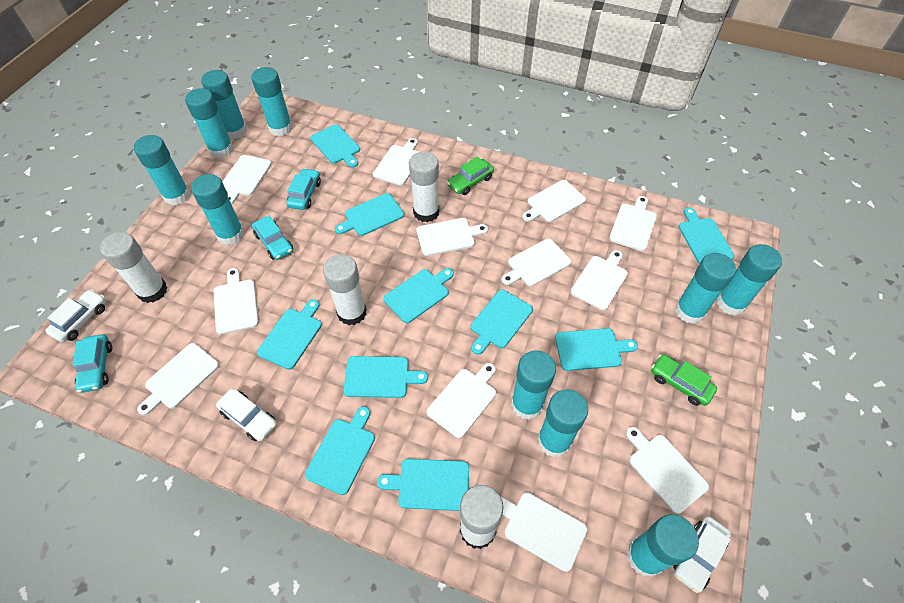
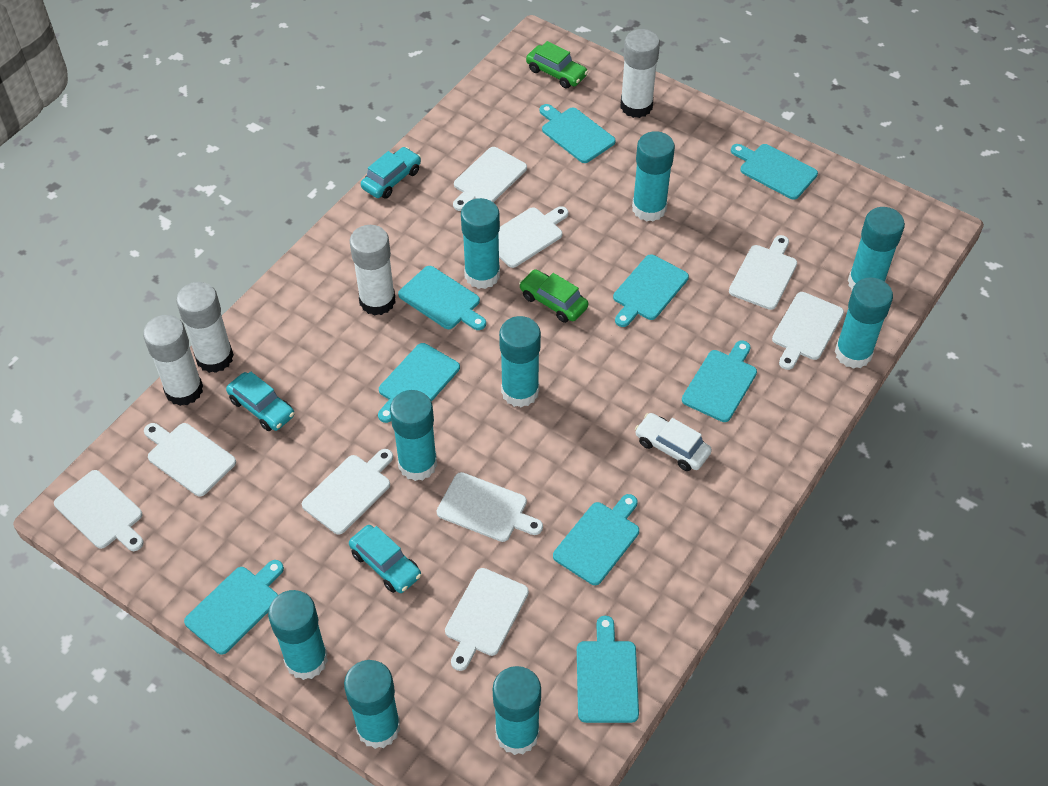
turquoise cutting board: [257,299,322,369] [305,406,375,495] [310,124,360,168] [335,193,404,236] [343,356,428,398] [377,459,469,511] [383,268,454,323] [471,290,533,355] [555,328,638,371] [679,207,735,264] = 10 -> [184,560,284,655] [378,343,460,423] [398,266,486,330] [540,104,616,163] [553,494,639,585] [577,616,639,723] [613,254,689,327] [682,340,757,422] [731,144,818,200] = 9
turquoise glue stick: [134,135,191,205] [185,88,234,158] [191,174,245,245] [201,70,247,139] [251,67,292,136] [511,350,556,420] [538,389,588,458] [627,514,699,577] [675,253,736,324] [717,244,782,315] = 10 -> [268,590,328,680] [344,660,400,749] [390,390,437,481] [461,198,500,289] [493,666,541,755] [499,316,541,407] [632,131,675,222] [835,277,893,369] [848,207,905,290] = 9
white car: [45,289,106,342] [216,388,277,441] [673,516,731,593] = 3 -> [635,413,712,471] = 1
white cutting board: [137,343,219,416] [214,268,259,335] [223,155,272,205] [373,138,418,186] [416,218,488,256] [427,363,496,438] [501,238,571,287] [501,493,587,572] [522,180,586,222] [570,250,628,310] [609,196,657,251] [626,427,709,514] = 12 -> [54,470,144,551] [144,423,236,496] [302,449,393,534] [437,472,543,542] [445,568,529,671] [453,147,527,211] [498,206,568,268] [729,235,797,310] [772,292,844,370] = 9

